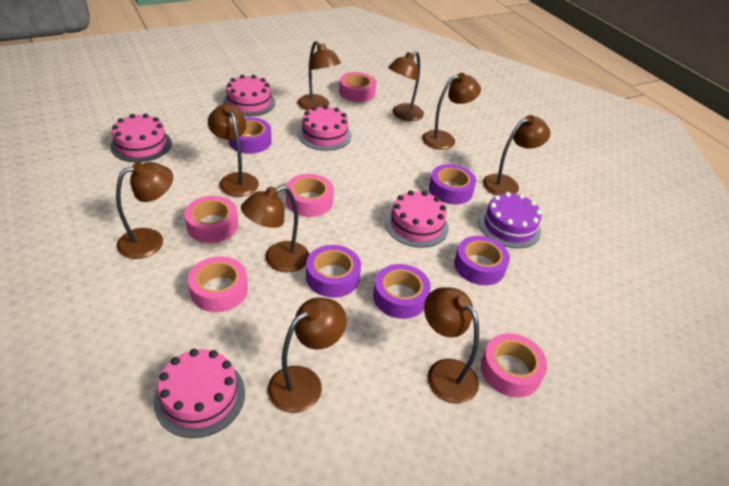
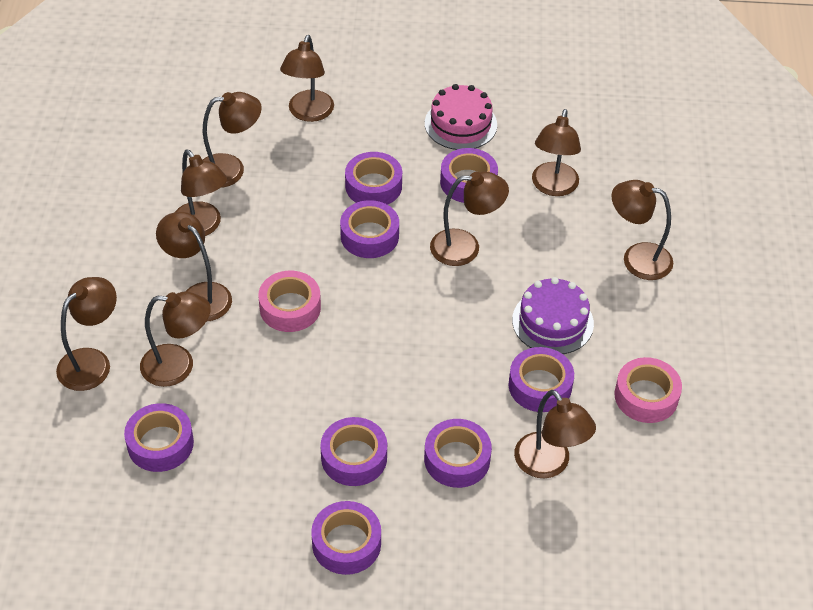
brown lamp: [116,162,173,259] [208,104,259,197] [241,186,309,273] [267,297,347,413] [297,41,341,111] [388,51,424,121] [422,73,481,150] [424,287,479,404] [483,115,550,195] = 9 -> [56,277,117,391] [140,292,211,387] [156,212,232,321] [174,150,227,236] [203,92,262,188] [280,35,334,122] [430,171,509,266] [514,390,596,478] [532,109,581,196] [612,180,673,280] = 10
pink cake: [110,113,172,162] [154,349,245,438] [223,75,275,116] [298,105,352,151] [385,190,449,248] = 5 -> [425,84,497,150] = 1
pink tape: [184,196,238,243] [188,257,248,312] [286,174,334,217] [339,72,377,102] [481,333,547,398] = 5 -> [258,271,321,332] [614,357,682,423] = 2
purple tape: [229,117,271,154] [306,245,361,298] [373,264,431,319] [429,164,476,204] [454,236,510,285] = 5 -> [124,403,194,472] [311,501,381,575] [320,417,387,486] [340,200,399,258] [345,152,402,205] [424,419,492,488] [440,148,498,203] [508,347,574,412] = 8

